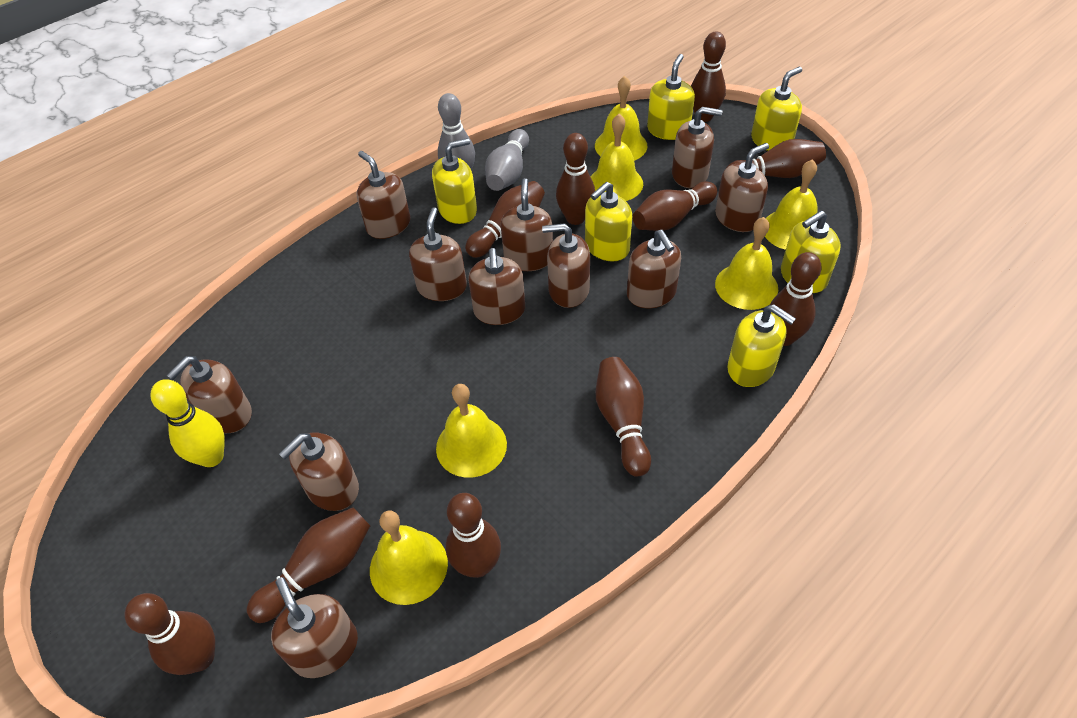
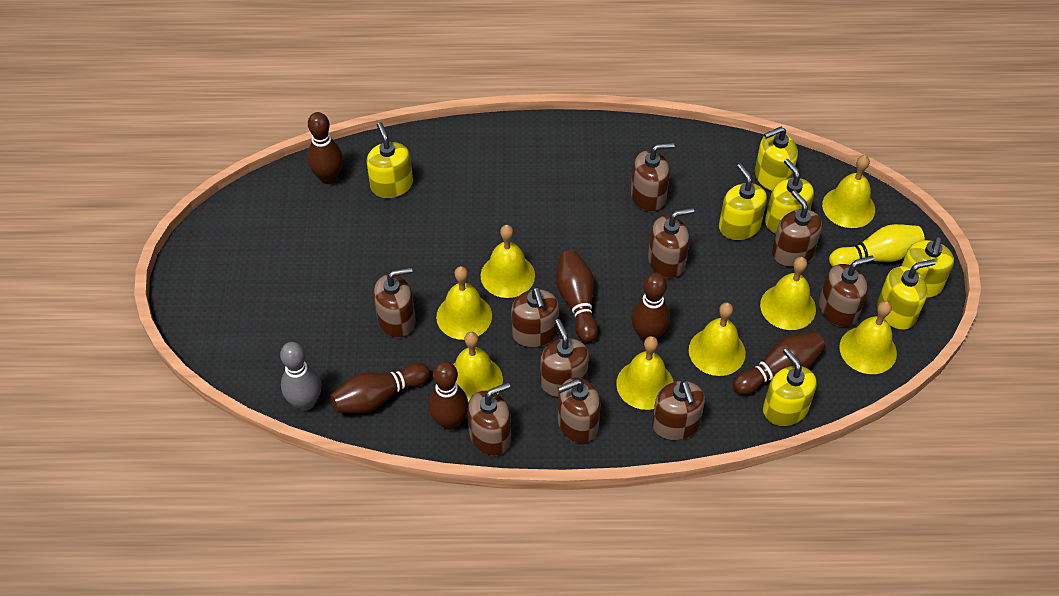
brown bowling pin: [125,593,215,675] [247,507,370,623] [446,493,501,578] [465,181,545,258] [556,133,595,225] [595,357,651,477] [633,181,717,231] [691,31,726,122] [726,139,826,178] [770,252,822,346] = 10 -> [307,112,343,184] [330,363,430,413] [428,361,468,430] [556,250,598,342] [631,273,670,341] [733,331,825,395] = 6
brown soap dispenser: [166,356,252,433] [271,577,358,678] [279,433,359,511] [357,151,410,239] [409,207,467,301] [468,248,525,325] [501,178,553,271] [542,223,590,308] [627,230,681,308] [672,107,722,188] [715,143,769,232] = 11 -> [373,267,415,338] [467,382,511,456] [511,287,559,347] [540,319,589,397] [558,378,601,443] [631,143,675,212] [648,208,694,278] [652,381,705,440] [772,190,822,267] [819,256,874,327] = 10
grey bowling pin: [438,93,475,170] [485,129,529,191] = 2 -> [280,342,321,411] = 1
yellow bell: [370,511,448,605] [436,384,507,478] [591,114,643,201] [595,76,647,161] [715,217,778,310] [765,159,818,250] = 6 -> [436,266,492,340] [453,332,503,403] [481,225,535,298] [616,336,674,410] [689,302,746,376] [760,257,816,330] [822,155,875,228] [839,301,897,374] = 8
yellow soap dispenser: [432,138,477,224] [585,182,632,262] [647,54,695,140] [727,305,796,387] [751,67,802,151] [781,211,841,293] = 6 -> [366,122,413,198] [719,164,767,240] [755,127,798,191] [763,348,817,426] [765,159,814,233] [877,259,936,330] [901,237,954,298] = 7

